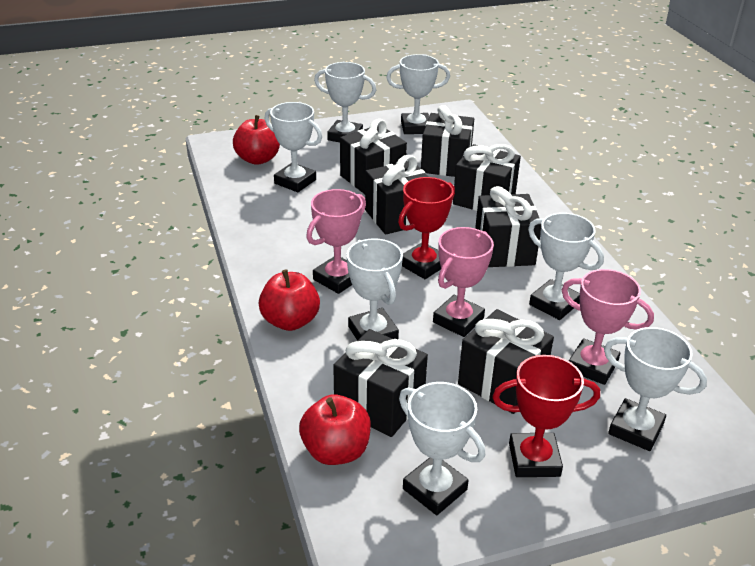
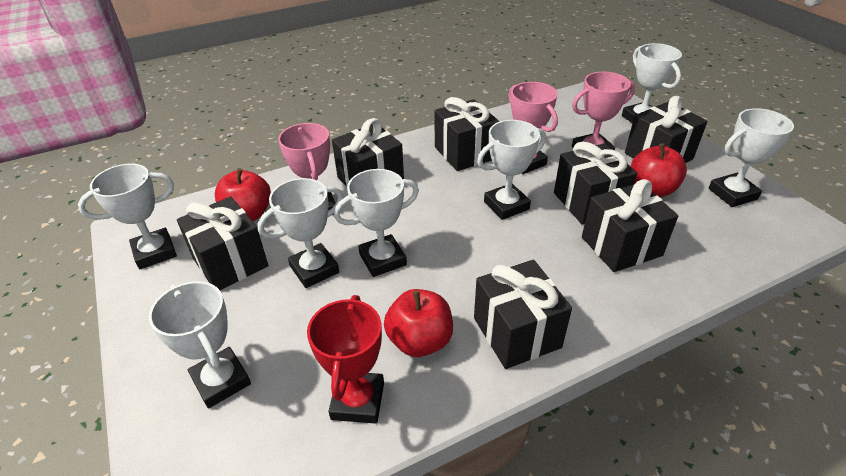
red trophy: [398,177,455,279] [492,355,600,477] = 2 -> [307,295,384,424] = 1

